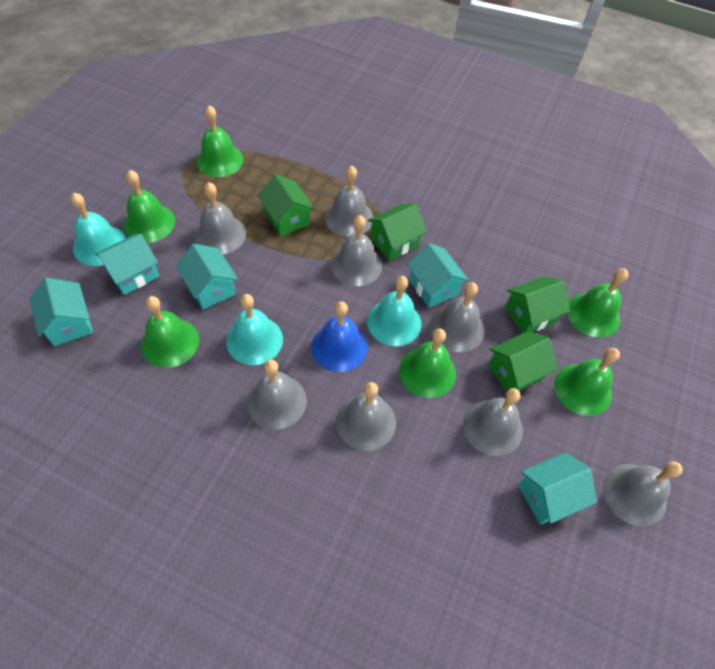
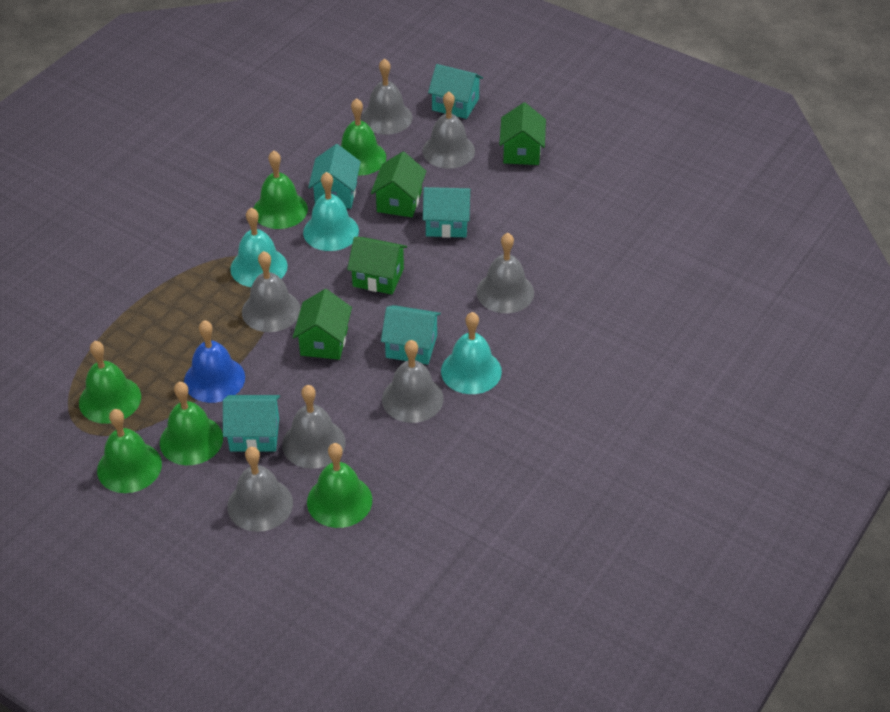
grey bell: [195,182,246,254] [247,360,307,430] [325,166,373,237] [331,215,382,286] [336,382,396,451] [430,282,484,352] [463,388,523,456] [603,461,683,527] = 8 -> [227,447,293,532] [242,251,300,332] [282,385,346,469] [361,58,413,135] [382,340,444,423] [422,92,475,168] [476,233,534,313] = 7

